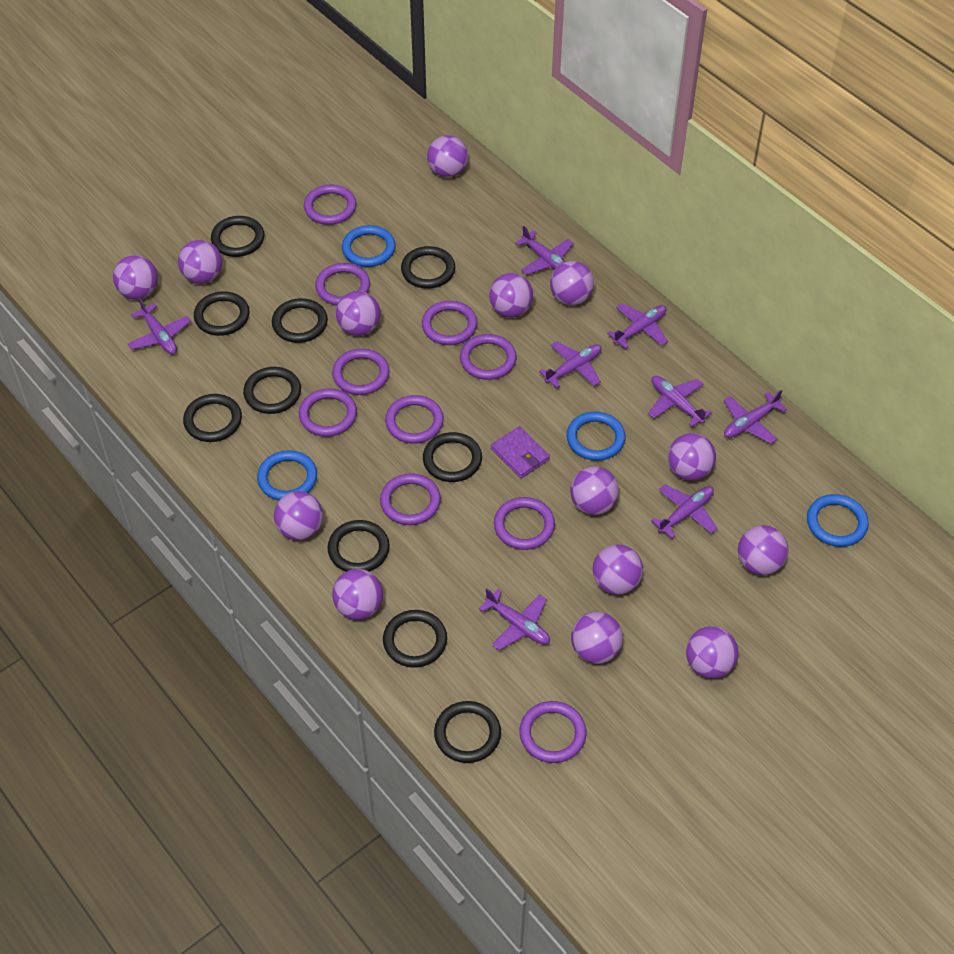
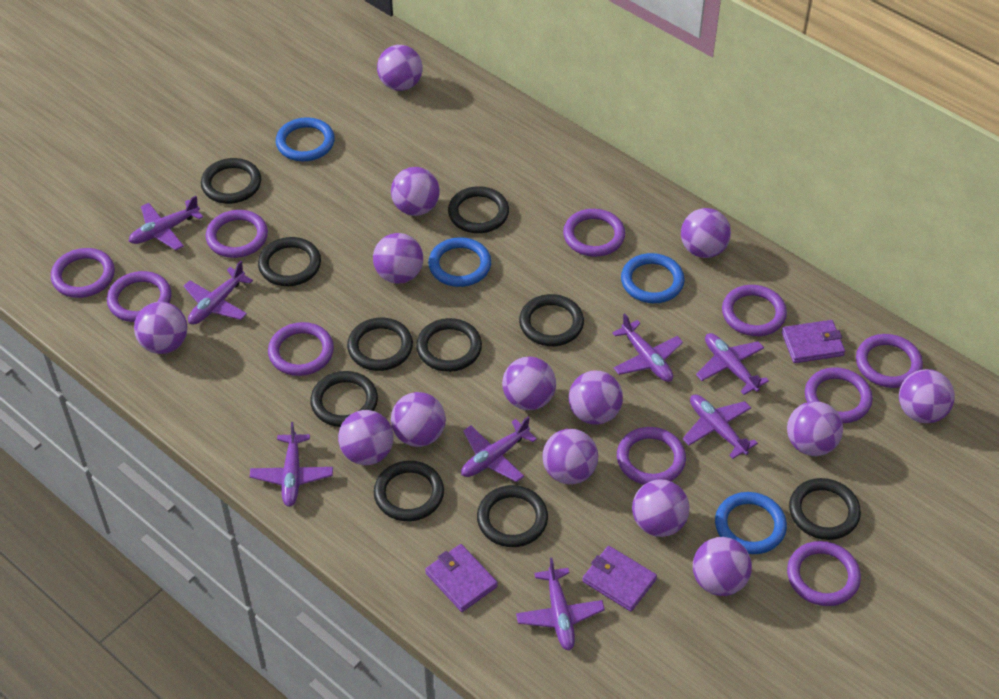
purple wallet: [491,426,550,478] = 1 -> [425,544,498,612] [582,546,657,612] [782,320,845,363] = 3

